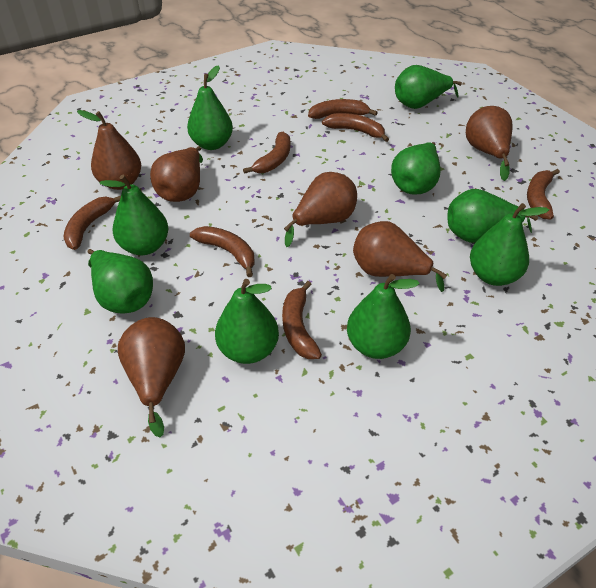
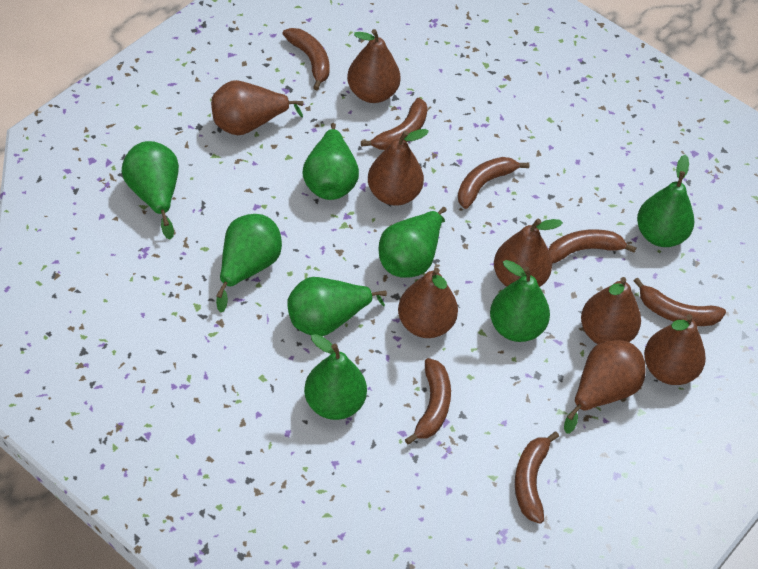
brown pear: [77,110,141,190] [118,317,185,437] [150,146,203,202] [284,172,357,247] [353,221,447,292] [466,106,513,181] = 6 -> [211,80,304,135] [347,29,401,103] [368,129,429,206] [398,268,458,338] [494,218,563,287] [564,340,646,433] [581,277,641,344] [644,314,706,385] = 8
green pear: [88,249,153,313] [99,175,169,255] [187,65,233,150] [215,279,279,364] [347,274,420,359] [391,142,441,195] [395,65,462,109] [447,189,538,243] [470,203,549,286] = 9 -> [122,141,179,240] [216,214,282,313] [287,277,387,336] [302,123,359,200] [304,334,367,420] [379,207,447,278] [490,260,550,342] [637,155,694,247] = 8

